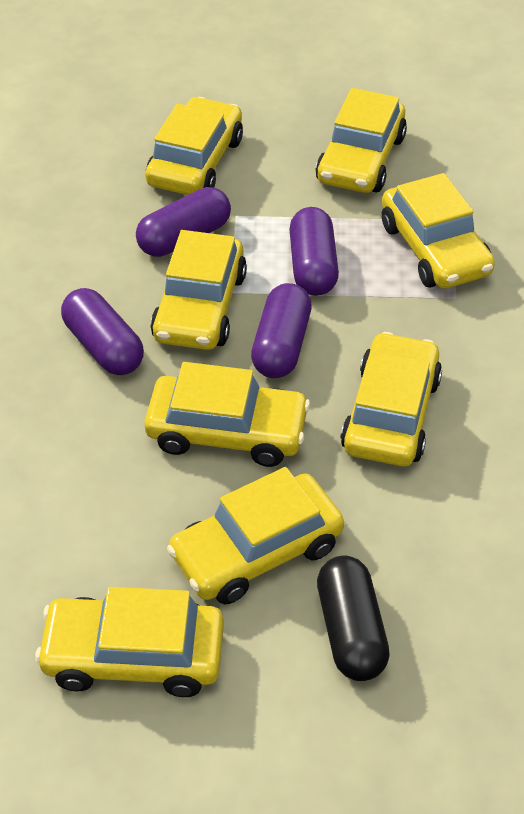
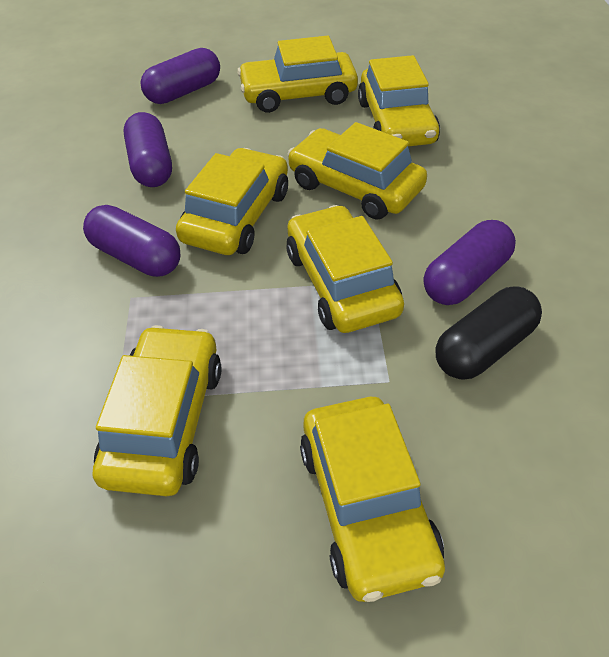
yellow car: [35,587,224,697] [144,362,310,467] [145,97,243,195] [151,230,247,350] [167,467,344,605] [316,88,407,193] [341,332,442,466] [382,173,495,289] = 8 -> [93,325,222,496] [176,148,288,255] [237,36,358,113] [286,205,404,333] [288,122,427,220] [300,397,445,602] [358,55,440,146] = 7

